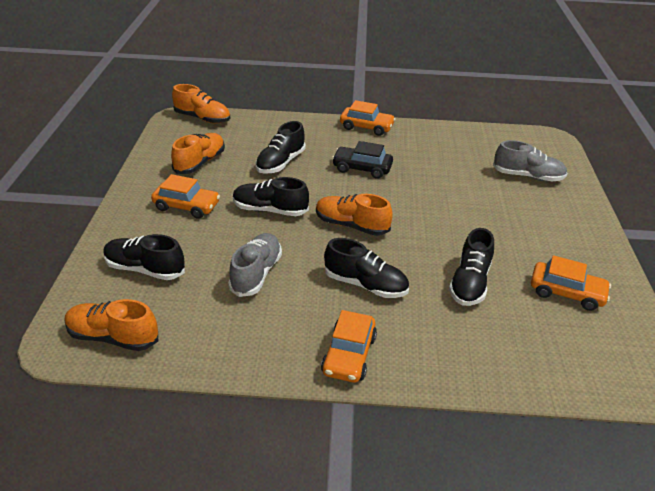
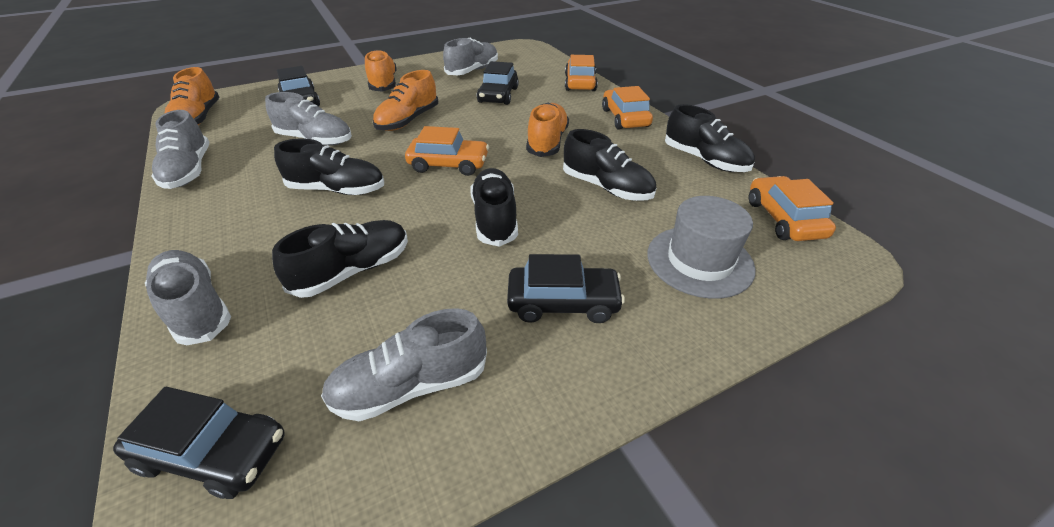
black car: [332,141,393,179] = 1 -> [113,387,285,499] [277,66,320,106] [477,61,519,105] [507,254,625,323] = 4
grey hat: none = 0 -> [647,196,756,299] = 1
grey shoe: [228,233,282,297] [493,140,567,181] = 2 -> [145,250,231,345] [151,110,209,189] [265,92,352,146] [321,308,487,421] [443,38,498,75] = 5

